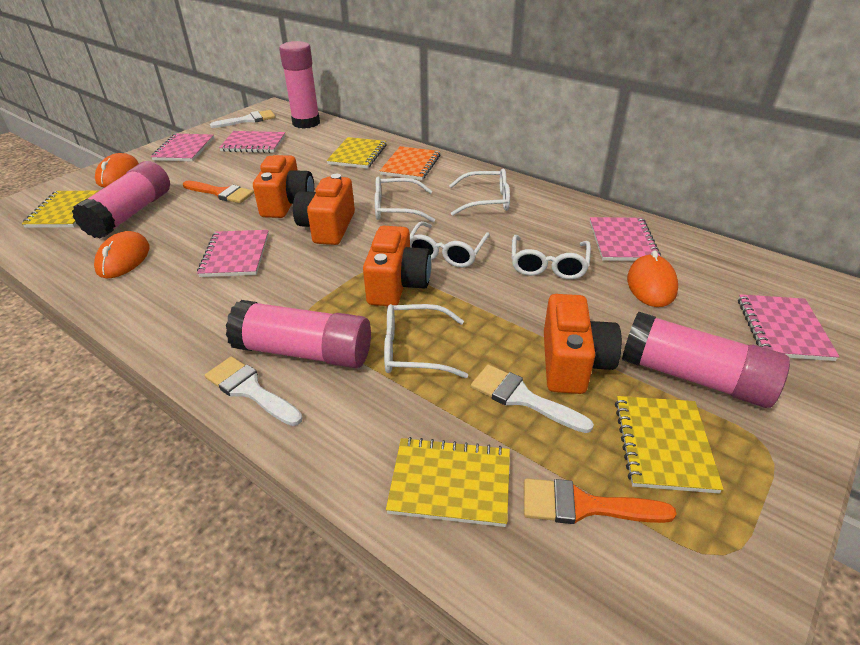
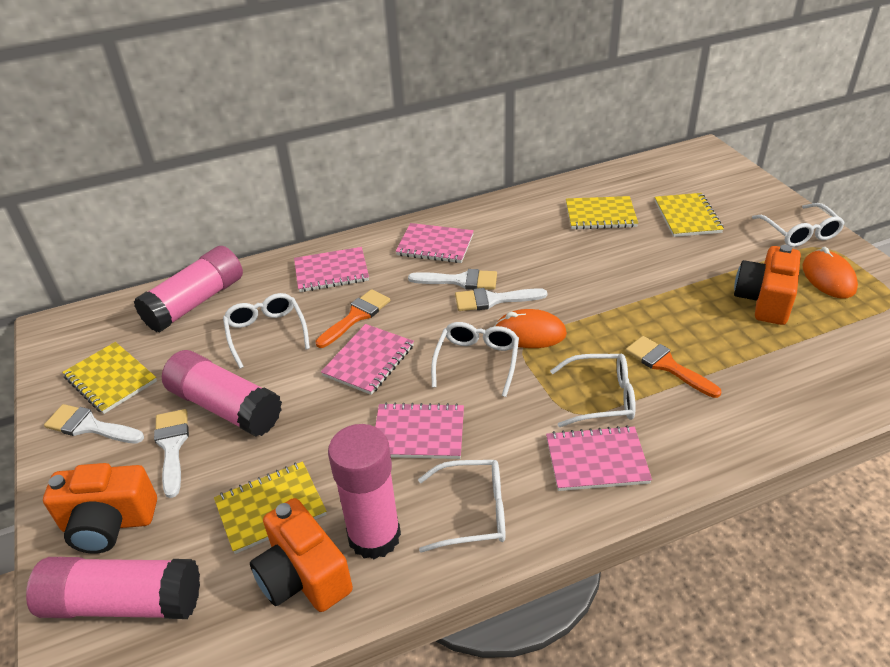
orange camera: [253,155,314,218] [293,174,355,245] [363,226,431,306] [544,294,622,394] = 4 -> [43,463,157,554] [250,498,353,612] [734,245,801,325] = 3
orange mouse: [94,231,149,278] [95,153,139,187] [627,250,678,307] = 3 -> [495,309,567,348] [802,247,858,299] = 2
orange notebook: [380,146,440,180] = 1 -> none = 0
white brush: [205,356,303,426] [210,110,275,128] [471,365,594,433] = 3 -> [44,404,144,443] [154,409,189,498] [408,269,497,290] [455,288,547,311] = 4

